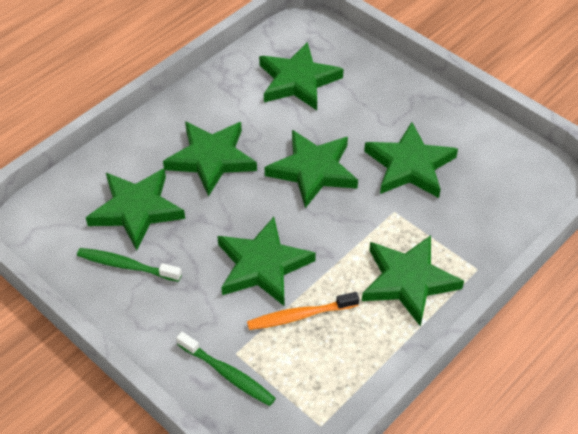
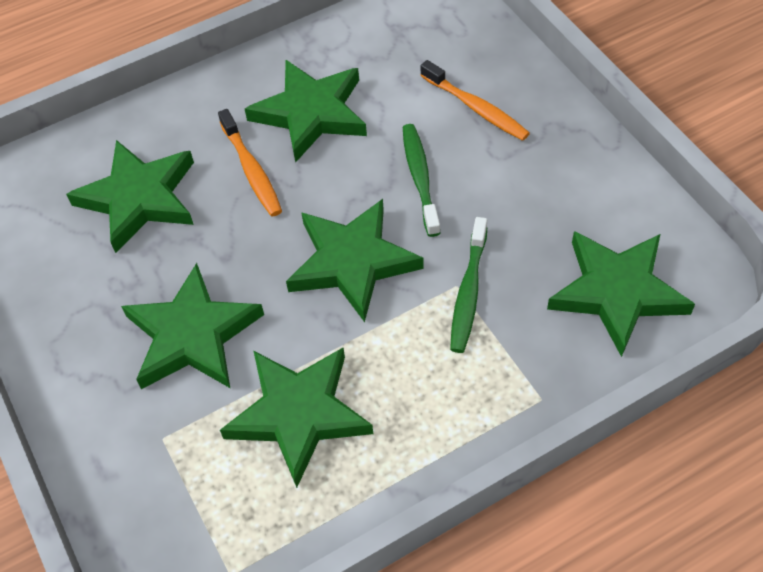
green star: [86,168,185,250] [163,121,257,197] [217,217,316,306] [259,42,344,110] [265,130,358,208] [362,235,464,327] [364,122,458,198] = 7 -> [66,140,194,253] [121,263,264,389] [220,348,373,488] [245,60,367,163] [286,199,424,322] [547,231,695,357] = 6
orange toothbrush: [247,292,359,330] = 1 -> [218,109,282,217] [420,60,530,141] = 2

